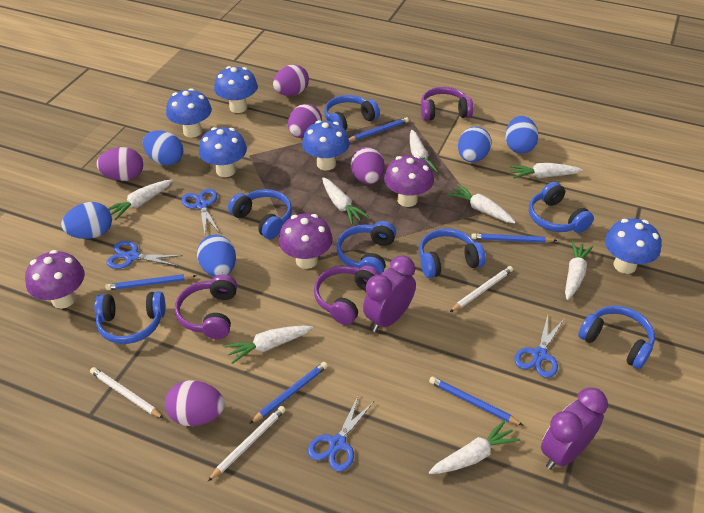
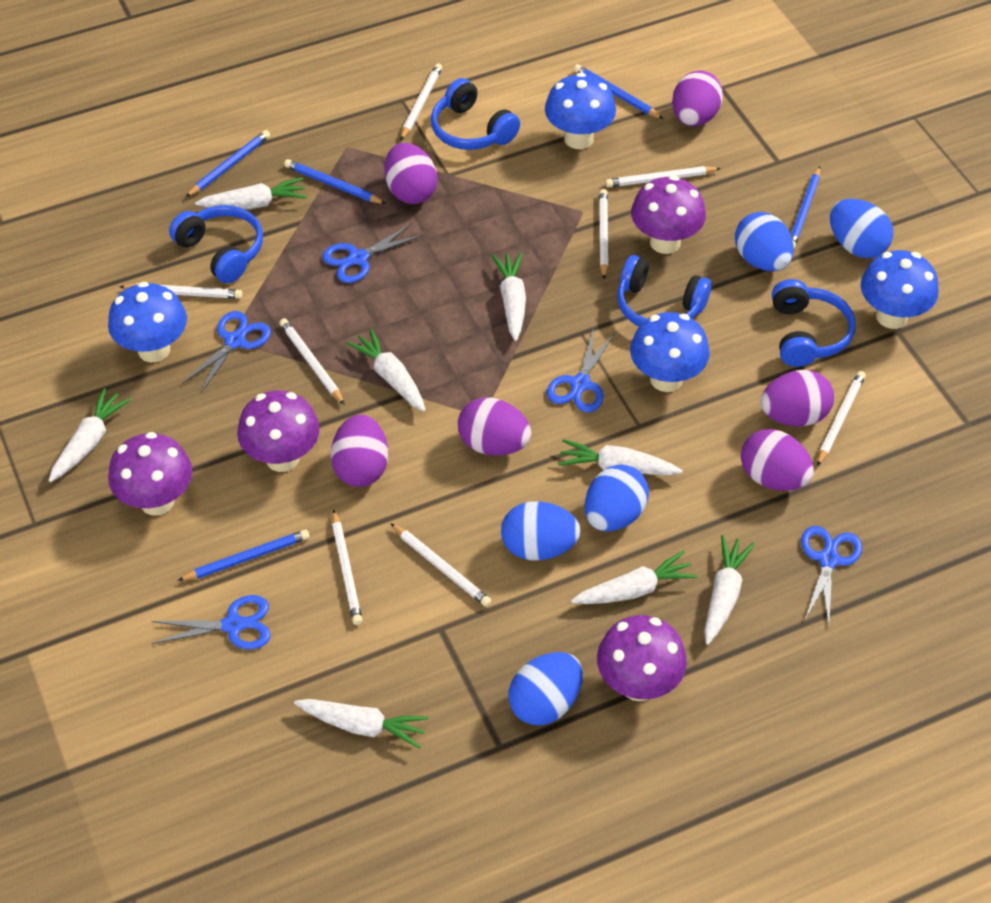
blue headphones: [94,291,165,344] [228,189,292,239] [324,95,380,130] [336,221,396,274] [419,228,486,278] [529,182,594,233] [578,306,655,369] = 7 -> [169,205,263,283] [431,78,520,150] [617,255,712,326] [772,279,855,367] = 4
blue mushroom: [166,88,212,138] [199,127,247,177] [214,66,258,113] [302,120,349,170] [605,218,661,274] = 5 -> [108,282,187,363] [545,73,616,149] [630,312,710,392] [861,250,938,329] = 4
blue scissors: [107,241,182,269] [182,189,219,233] [308,394,373,471] [514,315,564,378] = 4 -> [151,595,271,650] [182,311,271,393] [322,223,423,283] [547,328,615,413] [801,526,862,625] = 5
purple clock: [363,256,416,332] [541,387,608,470] = 2 -> none = 0
purple egg: [97,147,143,181] [165,380,225,426] [273,65,309,96] [288,104,322,138] [351,147,384,184] = 5 -> [331,415,388,487] [384,143,437,204] [458,397,531,456] [672,70,723,127] [741,429,814,491] [760,370,834,427] = 6
purple headphones: [175,274,237,339] [314,265,380,325] [421,87,473,121] = 3 -> none = 0
purple mushroom: [25,250,85,309] [279,214,333,269] [384,155,434,207] = 3 -> [108,432,192,515] [237,391,320,472] [597,615,687,701] [631,175,706,254] = 4
white pencil: [90,367,164,419] [208,406,286,481] [450,266,513,312] = 3 -> [119,283,243,299] [279,318,345,405] [332,509,363,625] [390,523,492,607] [401,63,442,140] [599,189,608,280] [605,166,721,187] [817,371,866,466] = 8

